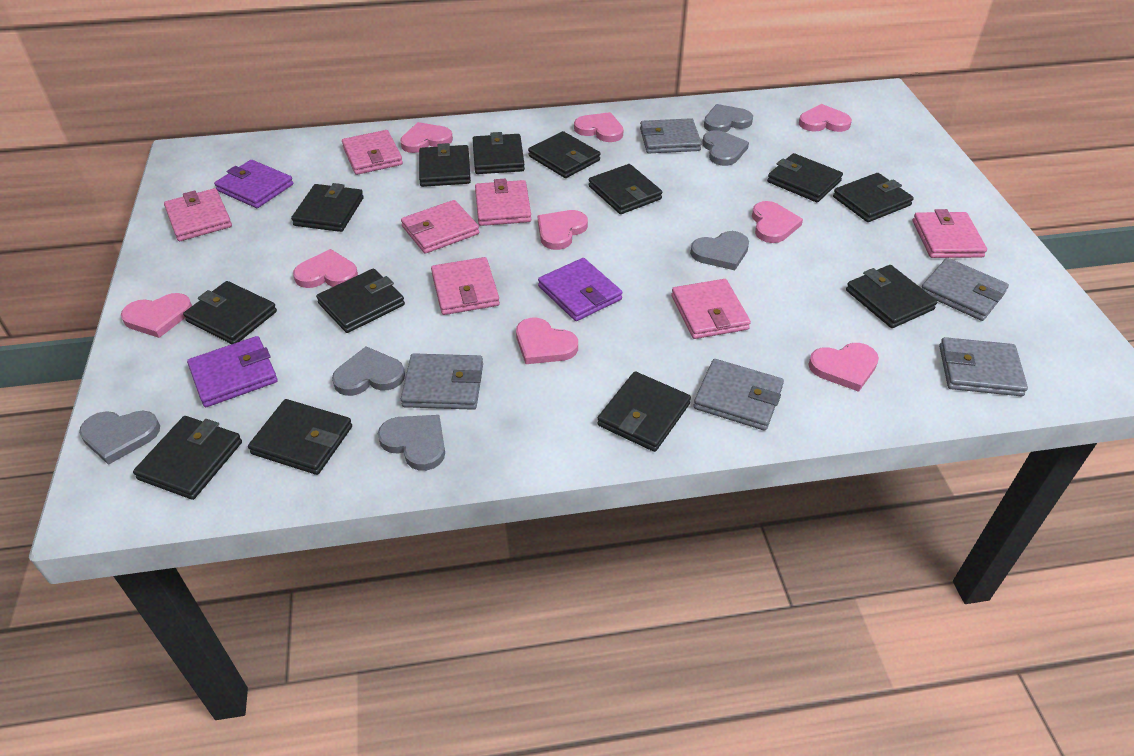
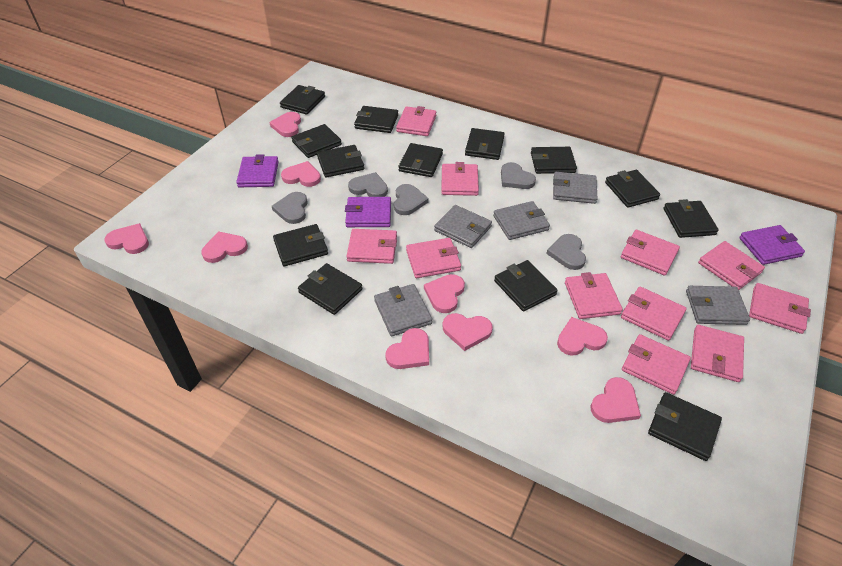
grey heart: [79,411,160,465] [332,347,405,396] [378,415,445,471] [690,231,749,270] [702,130,749,166] [704,104,753,132] = 6 -> [272,192,308,224] [348,172,388,197] [394,184,429,215] [501,162,536,189] [546,234,586,270] = 5
pink wallet: [164,188,232,241] [342,130,403,175] [401,200,479,254] [431,257,500,315] [475,179,532,226] [671,279,751,339] [913,209,987,258] = 7 -> [346,229,397,264] [396,106,436,136] [406,238,461,278] [441,162,479,196] [565,272,623,319] [621,230,680,276] [621,286,687,341] [622,334,691,395] [691,325,744,382] [698,241,765,290] [749,283,811,334] = 11

